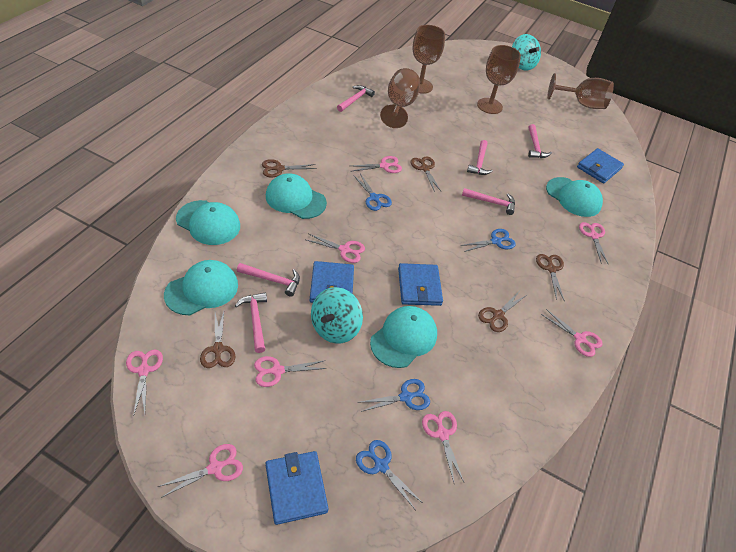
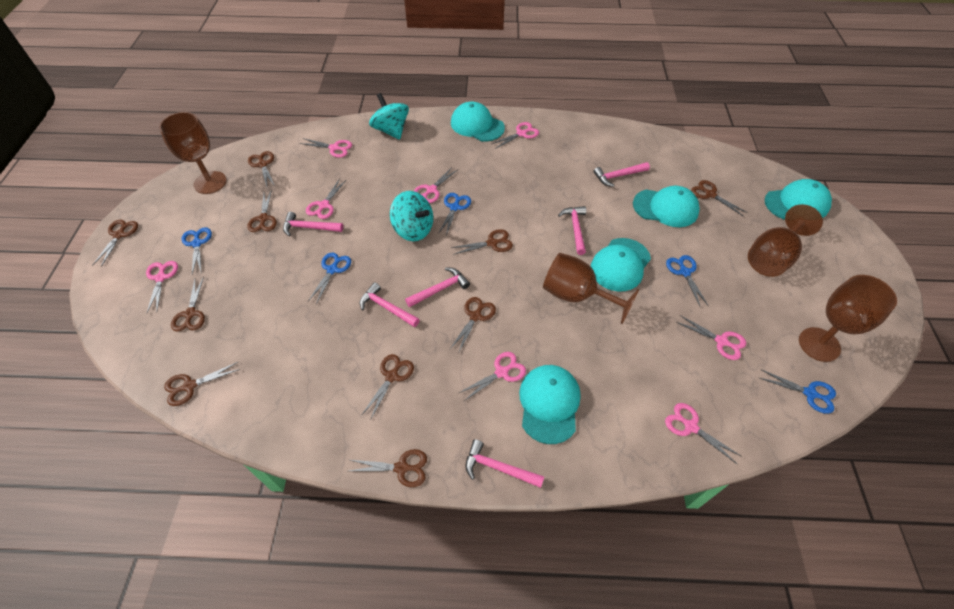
blue scissors: [353,173,392,211] [356,440,423,509] [360,379,430,412] [460,229,516,252] = 4 -> [181,227,212,274] [308,253,351,304] [438,193,471,235] [666,255,709,306] [760,369,836,414] = 5
blue wallet: [265,451,329,525] [310,261,354,303] [398,263,443,306] [577,148,624,184] = 4 -> none = 0
brown scissors: [200,311,235,368] [262,159,317,177] [410,156,441,192] [478,292,527,332] [536,254,565,301] = 5 -> [92,220,138,267] [164,362,240,406] [171,276,205,332] [248,151,275,187] [248,189,277,232] [349,449,427,487] [361,354,414,420] [450,297,496,352] [451,229,513,255] [691,180,748,216] = 10

